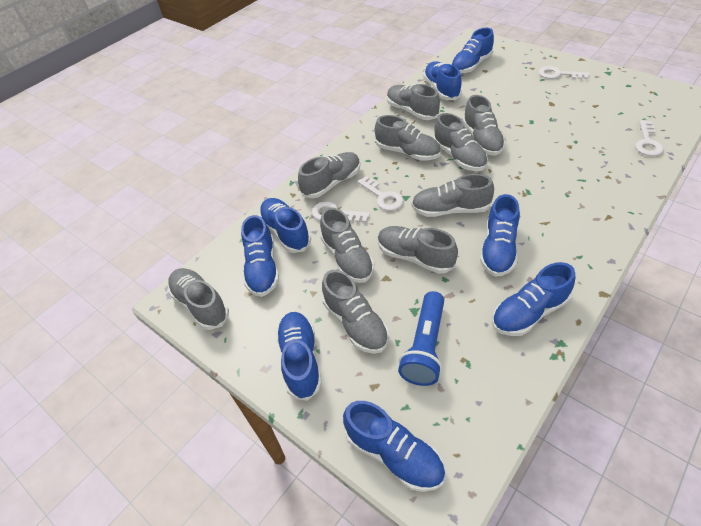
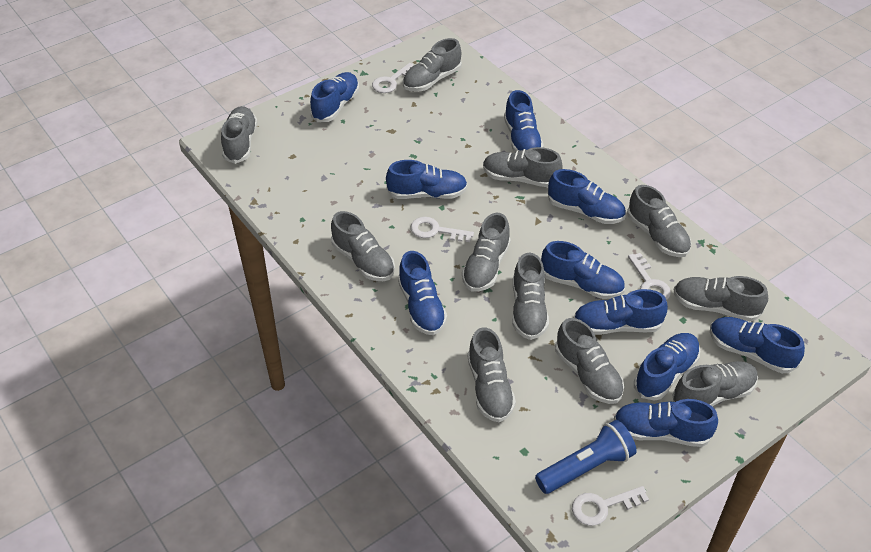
blue shoe: [241,215,279,297] [259,198,311,253] [276,312,322,401] [343,401,445,492] [423,61,462,100] [451,28,494,74] [480,194,520,277] [492,262,575,336] = 8 -> [310,72,359,122] [386,160,468,199] [398,251,447,335] [504,90,544,152] [541,241,625,299] [548,169,626,224] [574,289,668,335] [614,399,718,447] [634,333,700,401] [710,317,805,373] = 10
grey shoe: [168,268,229,330] [298,152,360,198] [320,207,374,283] [322,270,389,354] [375,115,441,161] [378,226,458,274] [387,84,440,120] [411,174,494,217] [433,113,488,171] [463,95,506,156] = 10 -> [221,106,258,164] [331,211,395,281] [403,38,462,92] [462,213,511,292] [467,327,516,422] [483,147,563,187] [512,253,549,340] [555,318,624,404] [627,185,691,257] [673,361,758,406] [674,276,768,321] = 11

